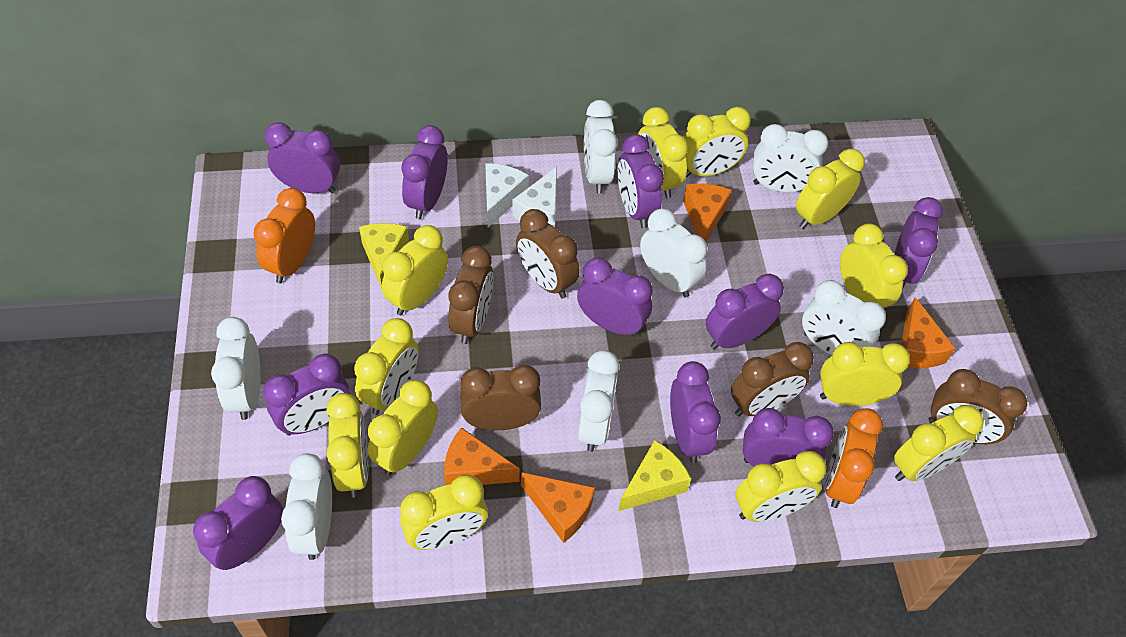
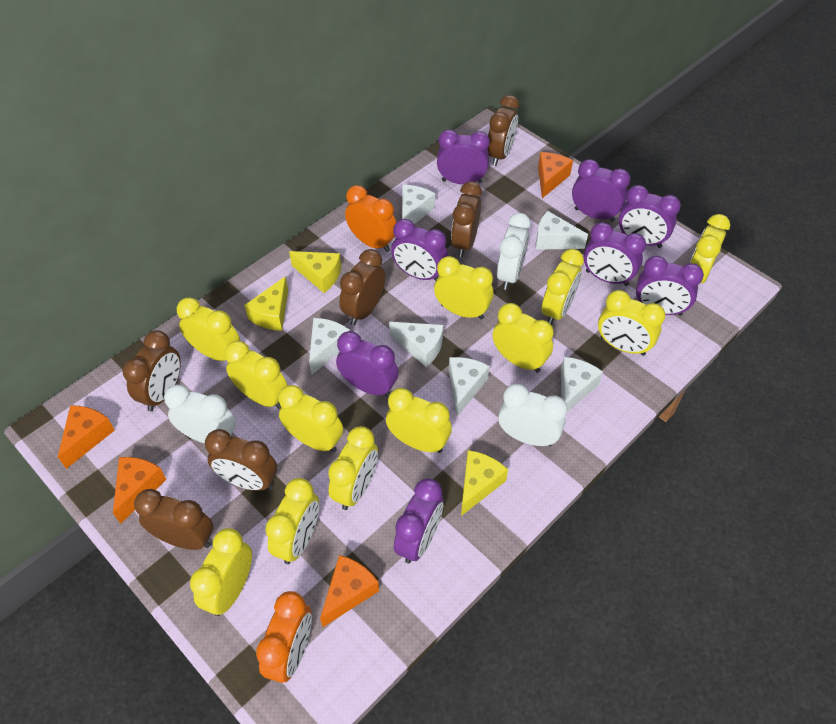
brown clock: [448,246,493,344] [460,365,541,430] [516,209,580,299] [731,342,814,416] [929,369,1027,445] = 5 -> [123,330,181,411] [134,489,213,550] [205,429,277,491] [339,249,385,325] [451,181,482,257] [488,95,519,166] = 6
purple clock: [193,476,283,570] [264,354,350,436] [265,122,340,194] [401,125,448,219] [577,257,653,337] [617,134,664,228] [670,361,721,463] [706,274,784,350] [743,408,834,467] [894,197,943,290] = 10 -> [336,331,399,397] [391,219,448,281] [394,478,444,563] [437,129,490,184] [572,159,630,222] [583,222,646,286] [619,185,681,248] [636,256,704,316] = 8
white cheese: [485,163,529,227] [512,167,557,227] = 2 -> [309,318,350,375] [389,322,443,367] [402,185,435,224] [449,357,490,416] [535,211,588,250] [561,357,603,412] = 6
white clock: [211,317,261,420] [281,453,332,560] [578,350,620,452] [584,100,618,194] [640,209,707,297] [753,124,828,192] [802,280,886,355] = 7 -> [164,385,236,444] [497,213,531,290] [498,384,567,446] = 3
yellow cheese: [359,223,409,289] [618,440,691,511] = 2 -> [244,276,288,331] [289,251,341,293] [461,450,508,516] = 3

